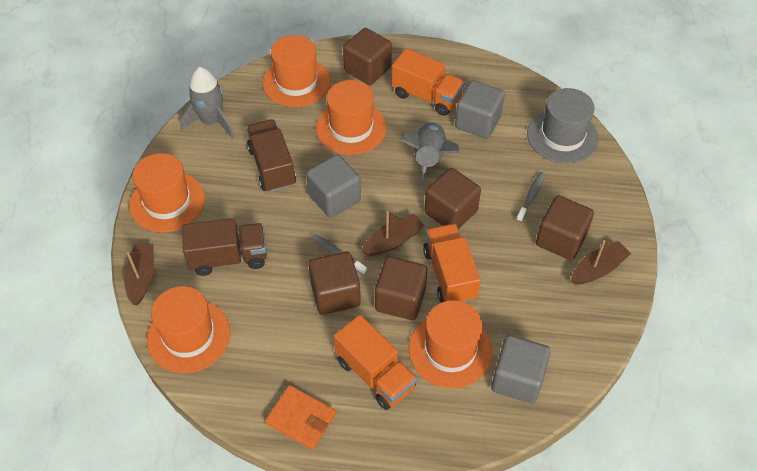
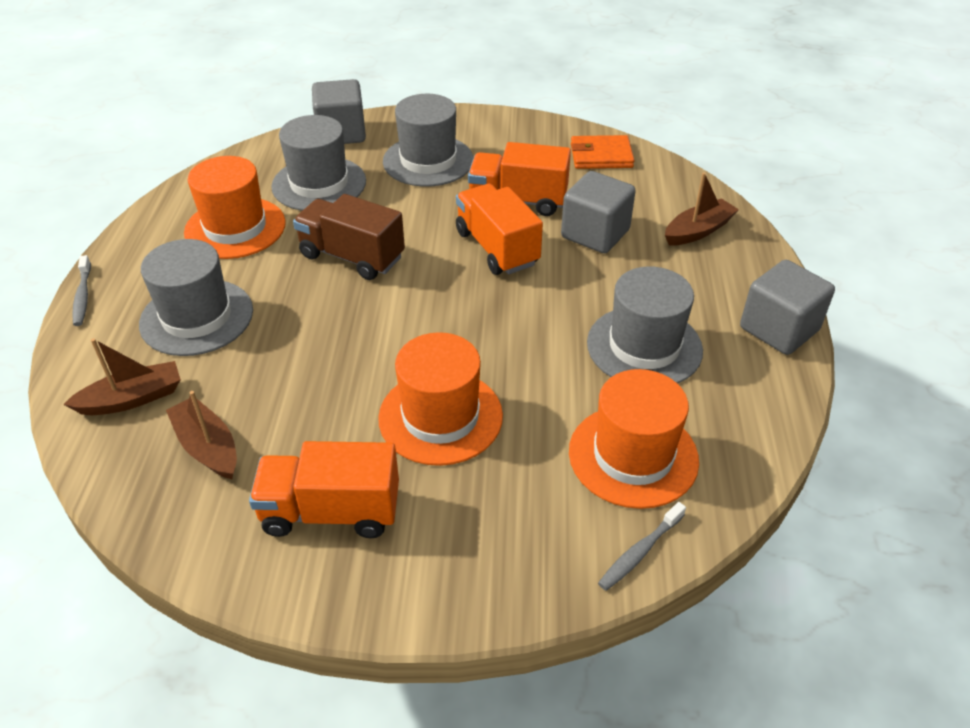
brown cube: [309,252,361,315] [343,28,392,85] [375,256,428,320] [424,168,481,229] [536,195,594,260] = 5 -> none = 0
brown truck: [182,218,267,276] [247,119,296,192] = 2 -> [293,194,405,280] = 1
grey hat: [527,88,599,164] = 1 -> [139,239,253,356] [271,115,366,211] [383,94,474,187] [587,266,703,384] = 4
grey rocket: [180,67,234,138] [400,122,460,190] = 2 -> none = 0
orange hat: [129,153,205,233] [147,286,231,373] [263,35,331,107] [316,80,387,155] [409,300,493,388] = 5 -> [184,156,286,259] [378,332,503,466] [569,369,699,509] = 3

